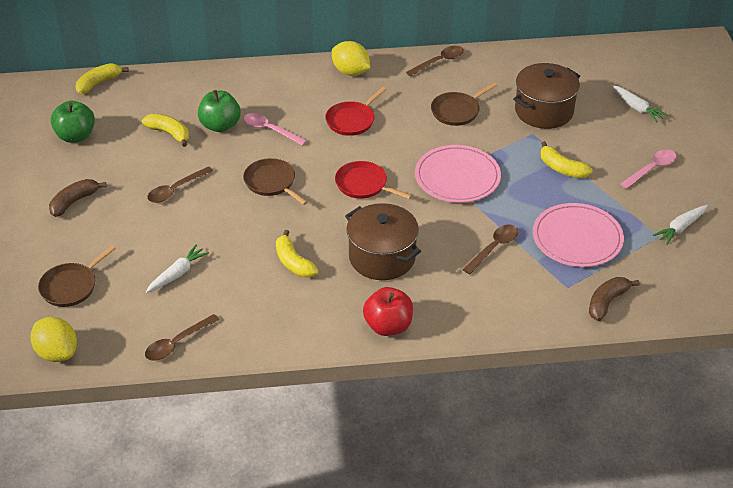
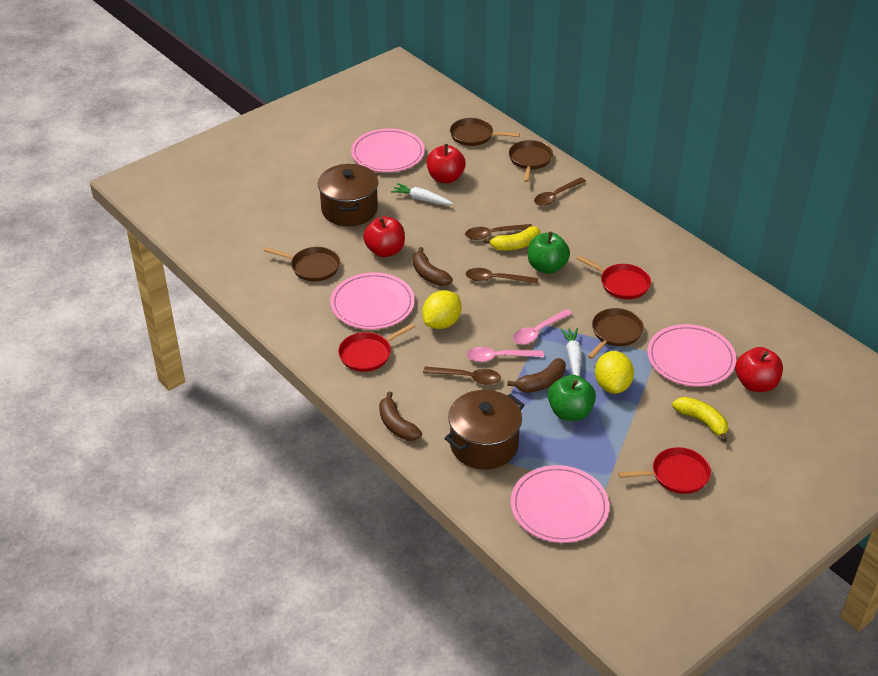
brown banana: [49,179,107,217] [589,277,640,321] = 2 -> [379,391,422,441] [413,247,453,286] [507,358,566,393] = 3
brown pan: [38,245,116,307] [243,158,308,205] [431,82,497,126] = 3 -> [264,247,340,282] [450,118,520,146] [509,140,553,182] [588,308,644,359] = 4
pink plate: [415,145,501,203] [533,203,624,267] = 2 -> [330,272,415,330] [351,128,425,172] [511,465,609,543] [647,324,736,387] = 4
red apple: [363,287,413,336] = 1 -> [363,216,405,257] [427,144,466,183] [735,347,783,392] = 3
red pan: [325,87,387,136] [335,161,412,199] = 2 -> [338,323,415,372] [577,256,651,299] [618,447,711,494] = 3
white carrot: [146,245,209,293] [612,85,668,122] [653,205,708,245] = 3 -> [391,183,453,205] [560,328,582,377] = 2
yellow banana: [76,63,129,94] [142,114,189,147] [276,230,319,278] [541,141,593,178] = 4 -> [483,226,540,251] [672,397,728,442] = 2

